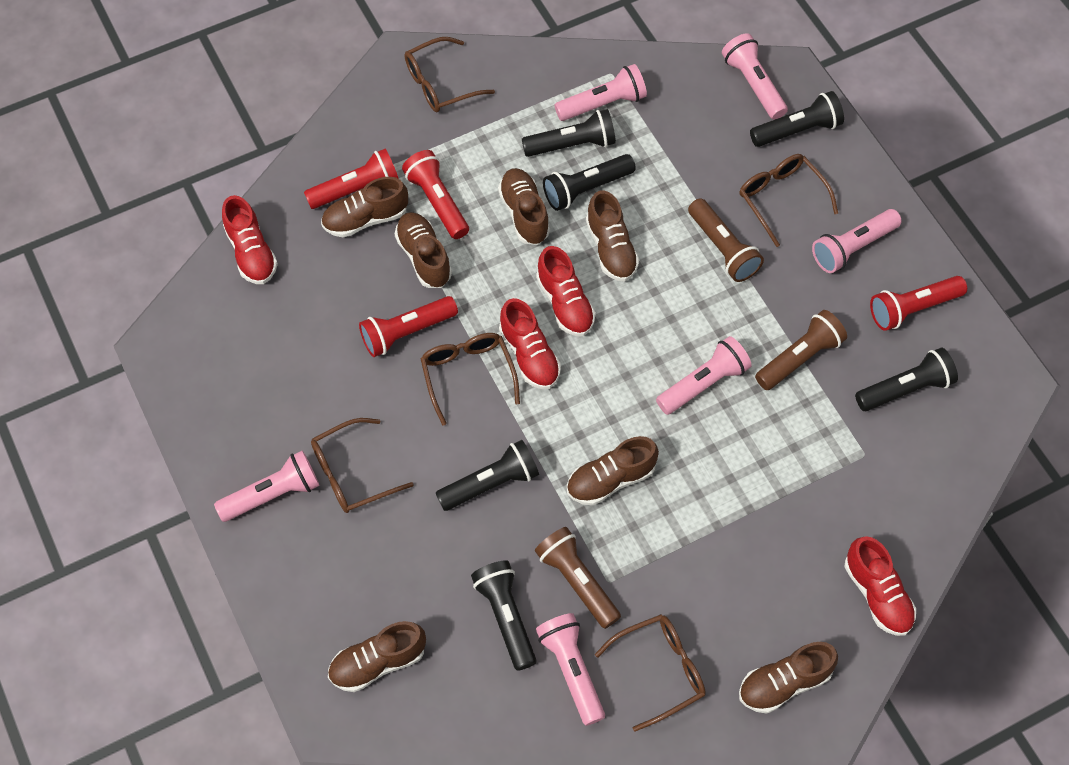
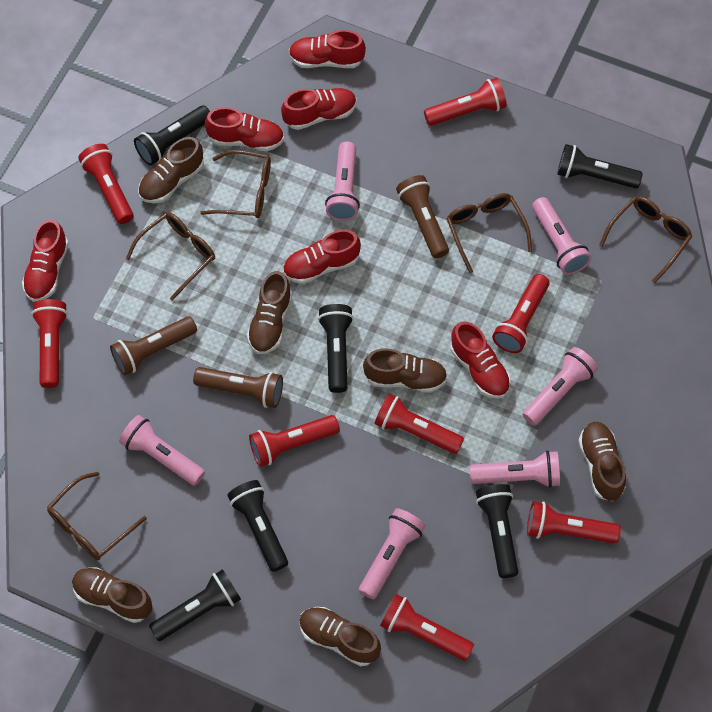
brown shoe: [321,177,408,237] [328,621,426,692] [395,212,452,288] [498,168,550,245] [567,436,659,506] [586,190,639,281] [739,642,838,714] = 7 -> [72,567,152,623] [138,137,204,203] [247,271,292,354] [299,607,381,666] [363,348,447,393] [578,422,626,501] = 6
red flashlight: [304,149,399,209] [359,296,458,357] [402,150,469,239] [870,276,967,331] = 4 -> [31,299,68,388] [78,144,134,224] [249,415,340,467] [374,394,464,454] [380,594,474,661] [424,78,507,126] [492,274,550,353] [527,501,621,544] = 8
red shoe: [222,195,278,284] [499,298,561,389] [536,246,596,336] [845,536,916,636] = 4 -> [22,219,69,302] [205,107,284,151] [281,88,357,130] [283,230,361,284] [289,30,366,68] [450,321,511,399] = 6

